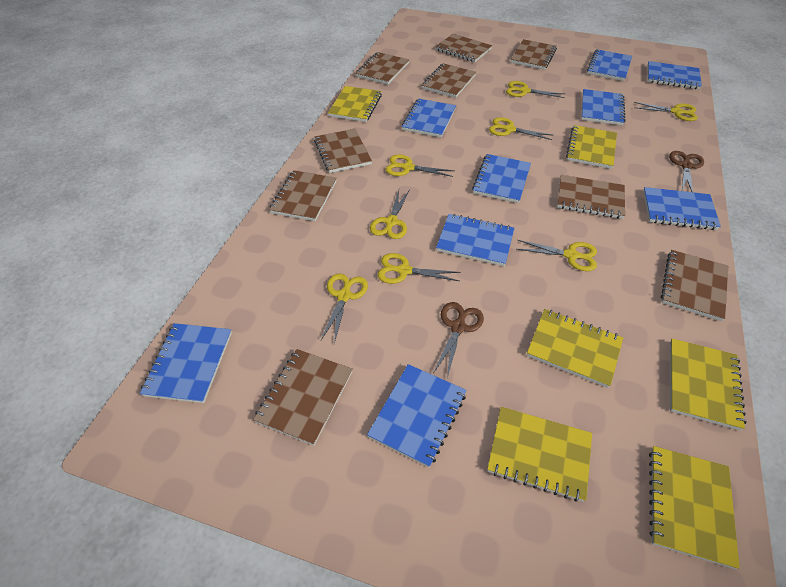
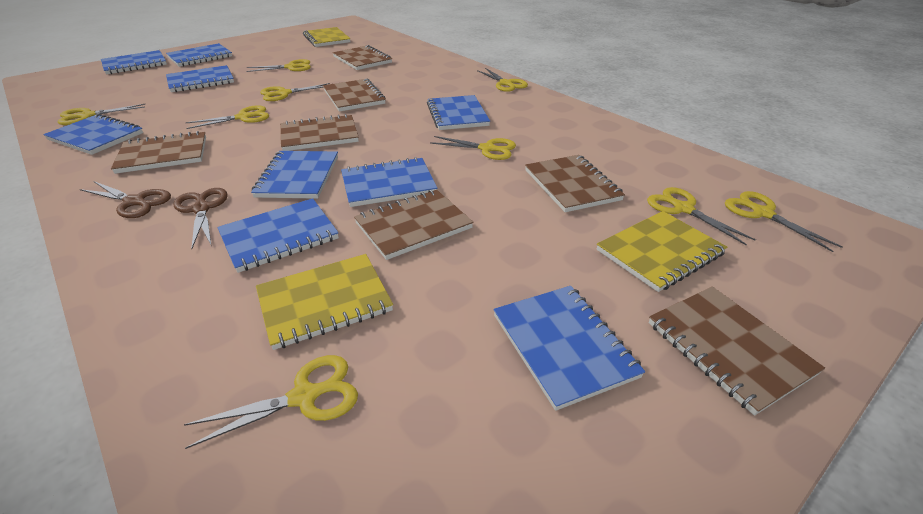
brown notebook: [253,349,353,446] [269,170,337,221] [314,129,372,173] [356,52,409,84] [422,63,476,98] [435,34,492,62] [511,39,557,70] [557,175,625,219] [661,250,728,321] = 9 -> [111,131,206,174] [280,114,359,151] [323,79,386,112] [333,45,392,70] [354,190,474,260] [525,155,625,212] [649,287,825,416] = 7
yellow notebook: [328,86,382,122] [487,407,592,502] [527,309,623,388] [566,125,617,169] [649,446,740,569] [670,338,747,431] = 6 -> [256,254,393,350] [303,27,350,47] [597,211,727,292] = 3
yellow scissors: [321,273,368,344] [370,190,409,239] [378,253,461,284] [386,155,454,177] [489,117,552,140] [506,81,565,98] [516,240,597,271] [634,102,698,121] = 8 -> [58,104,145,125] [184,355,358,449] [185,105,269,129] [246,59,311,72] [260,83,330,101] [430,136,516,160] [477,68,528,92] [647,187,756,245] [725,191,842,252] = 9

